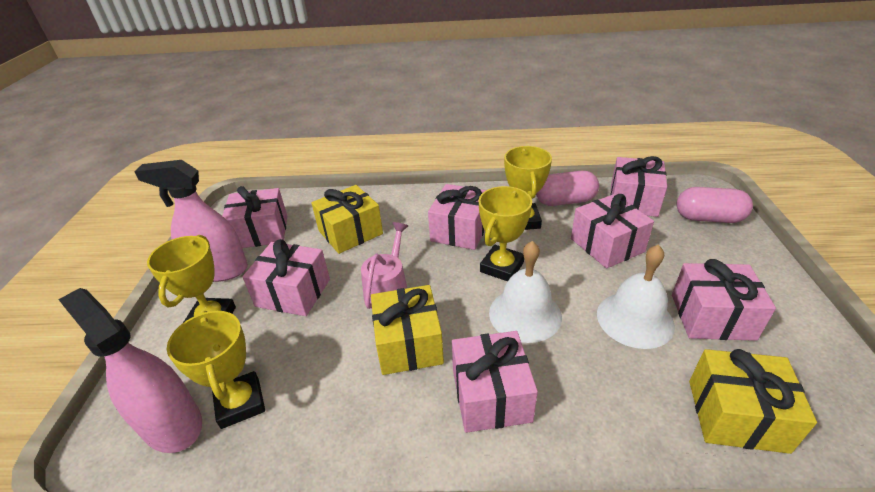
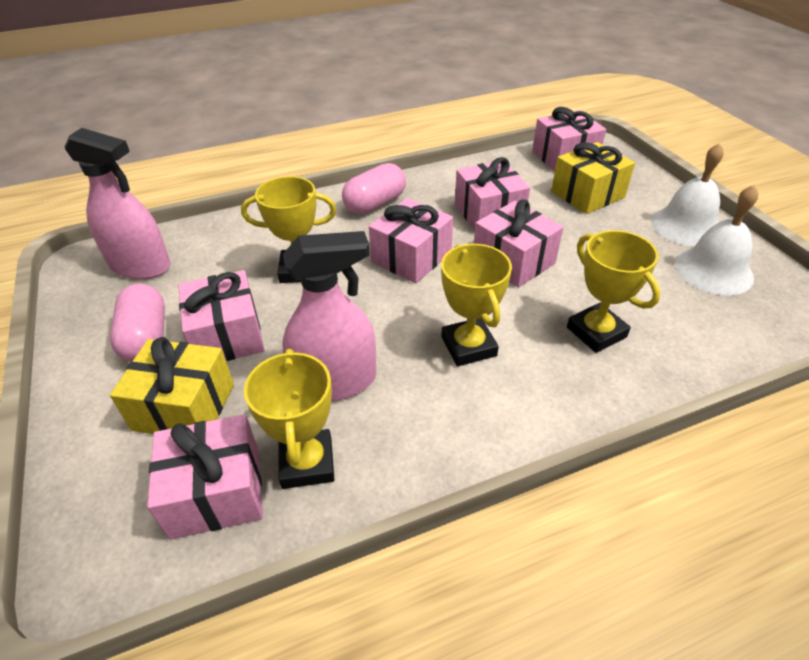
pink gift: [222,186,287,248] [242,239,330,316] [428,184,486,250] [452,331,538,433] [571,194,654,269] [610,156,667,217] [672,259,776,341] = 7 -> [147,414,263,540] [178,270,265,361] [369,198,453,283] [455,157,530,230] [474,199,563,287] [532,107,606,171] = 6
pink watering can: [361,222,408,309] = 1 -> none = 0
yellow gift: [311,185,383,254] [371,285,444,375] [689,349,817,454] = 3 -> [110,337,234,434] [551,142,635,214] = 2

